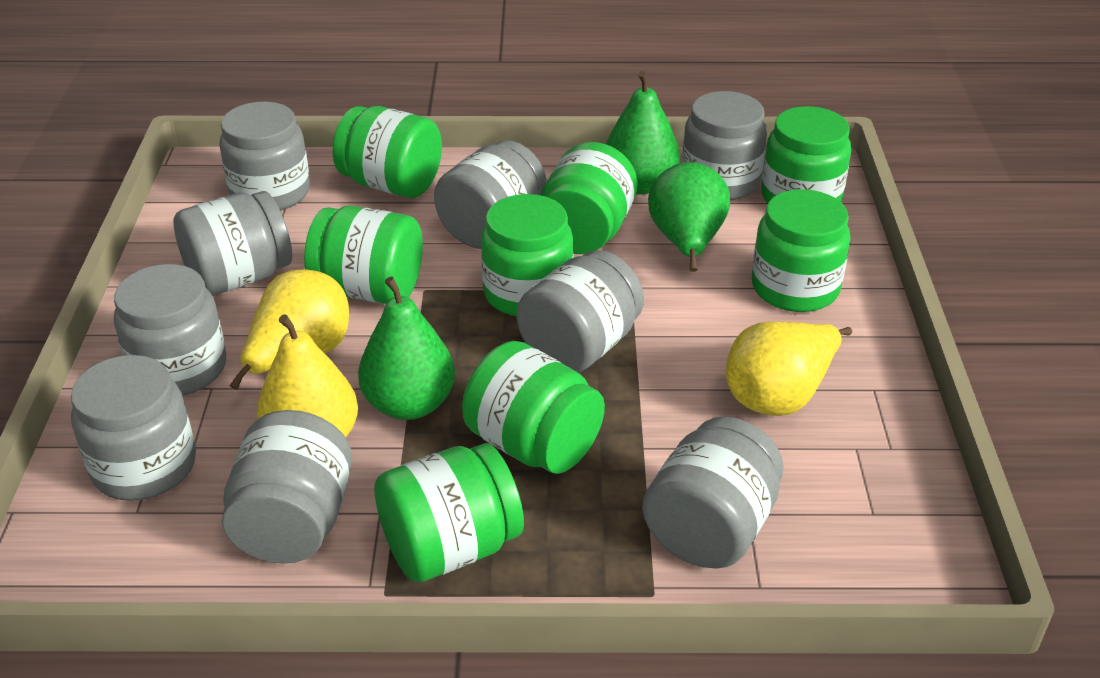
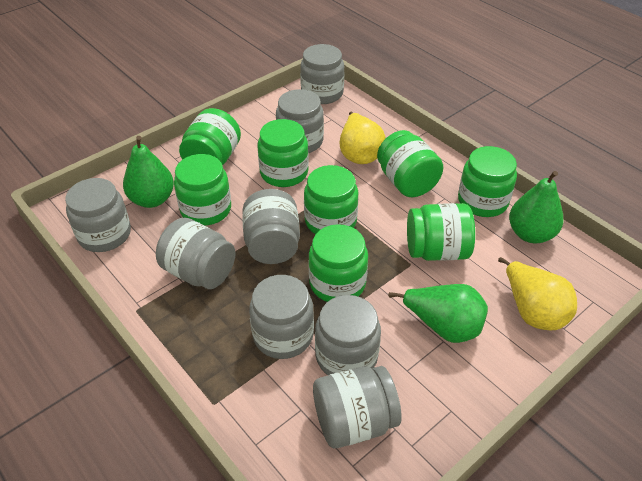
grey jar: [71,355,196,501] [114,264,226,396] [173,191,292,296] [219,102,310,211] [222,410,352,564] [434,140,547,249] [517,250,644,372] [642,416,784,569] [682,91,767,200] = 9 -> [65,178,131,252] [156,218,236,289] [242,189,300,264] [249,275,314,359] [276,89,324,153] [300,44,344,104] [313,366,402,448] [315,295,381,375] = 8
yellow pear: [230,269,349,390] [257,314,358,437] [726,321,852,416] = 3 -> [339,112,386,164] [498,257,577,330] = 2

